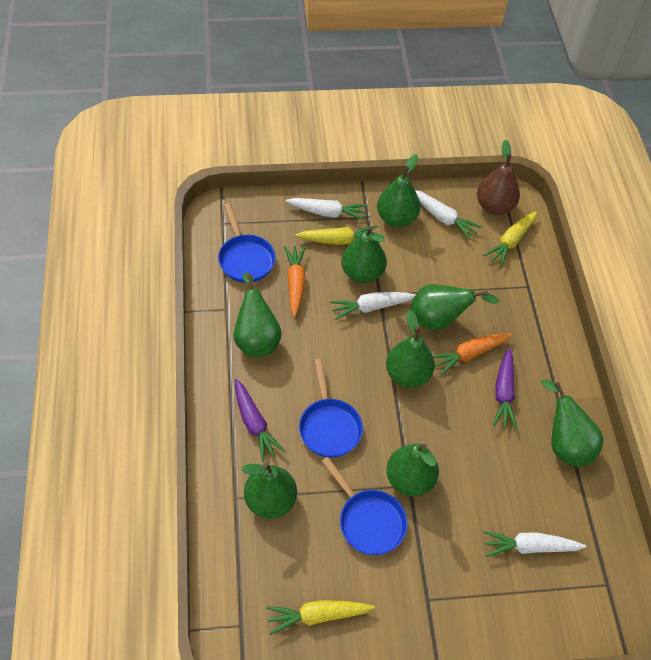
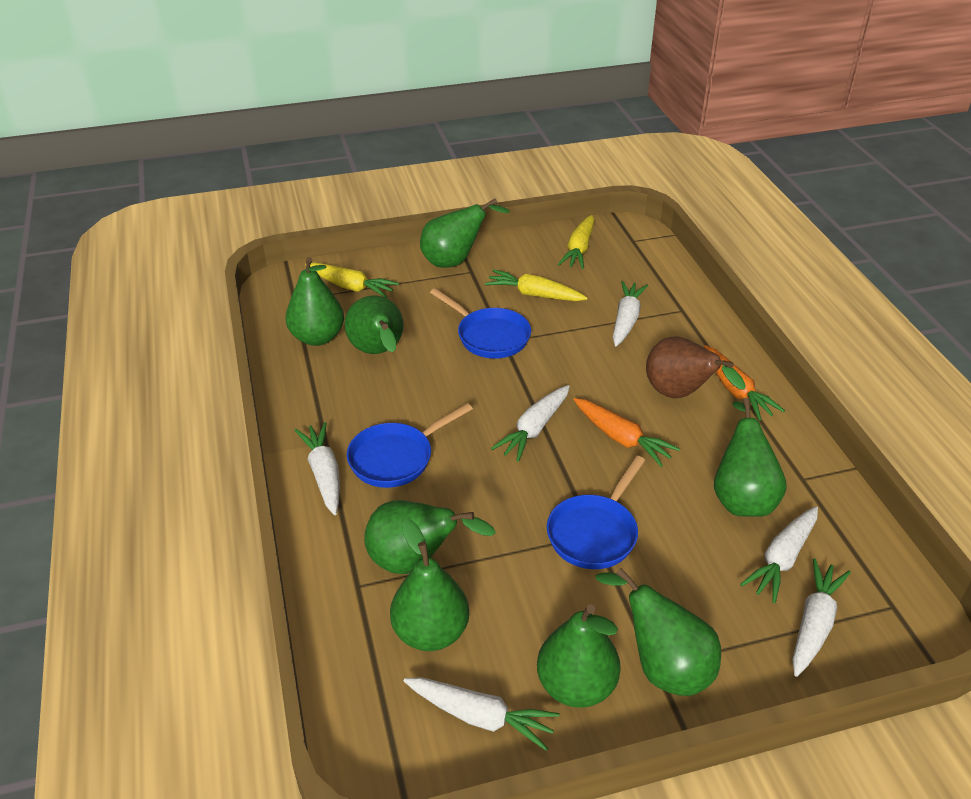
purple carrot: [235,379,286,462] [492,348,517,430] = 2 -> none = 0
white carrot: [286,198,368,221] [330,292,416,320] [415,190,482,240] [483,531,586,557] = 4 -> [294,422,340,515] [404,677,559,751] [491,385,570,462] [613,281,648,346] [740,506,818,603] [792,558,851,677] = 6

